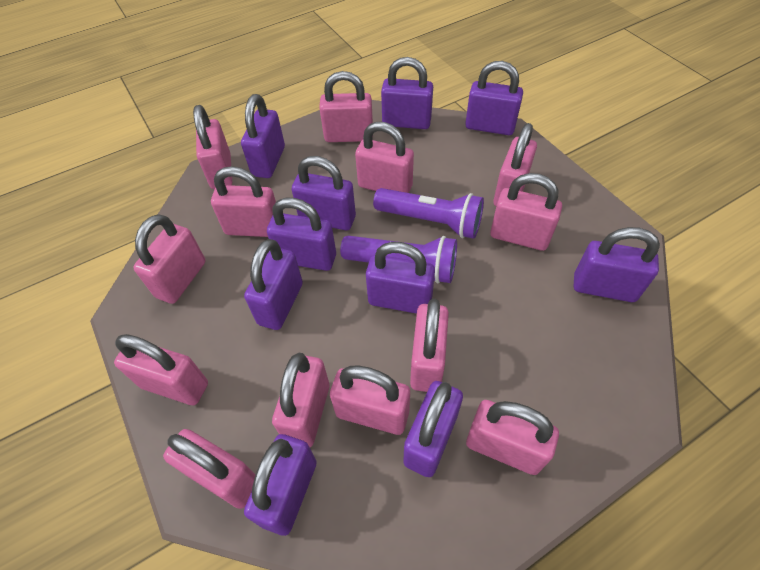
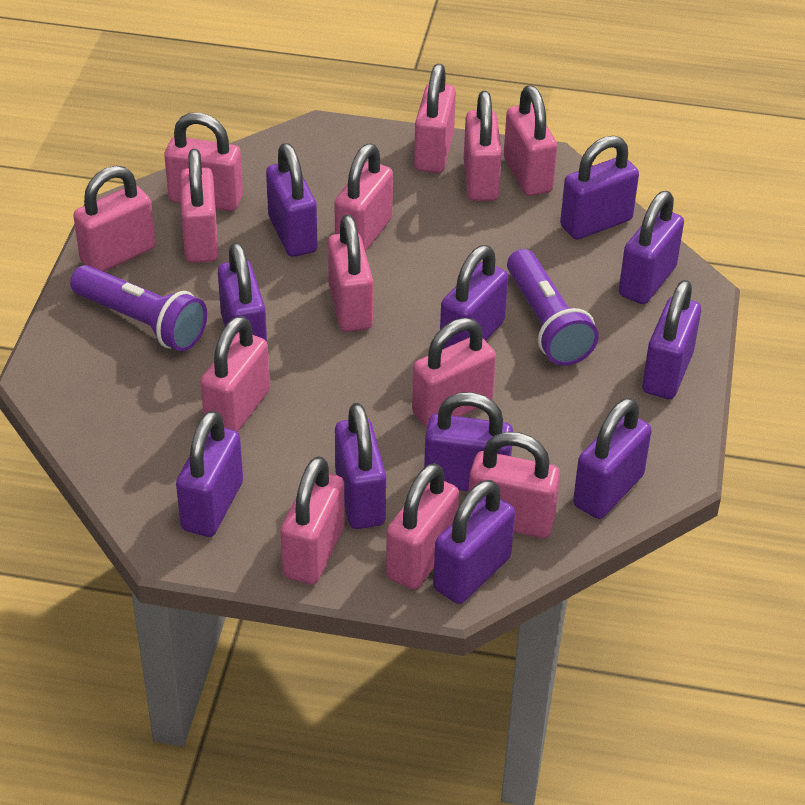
purple padlock: [241,94,285,178] [244,239,303,330] [244,434,317,536] [267,198,336,271] [292,156,356,230] [366,242,435,314] [381,57,433,129] [403,381,463,477] [465,61,523,135] [574,227,660,302] = 10 -> [176,410,243,537] [218,243,267,341] [266,143,318,257] [335,403,386,529] [424,392,513,492] [433,480,515,604] [440,245,508,349] [560,136,639,239] [573,398,652,519] [619,191,684,304] [642,280,701,399] = 11

